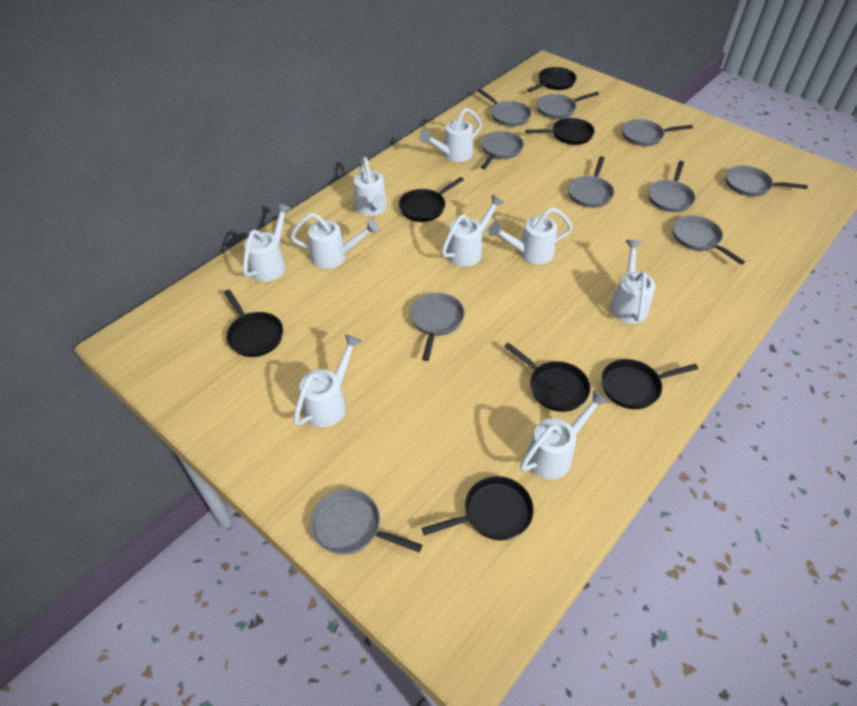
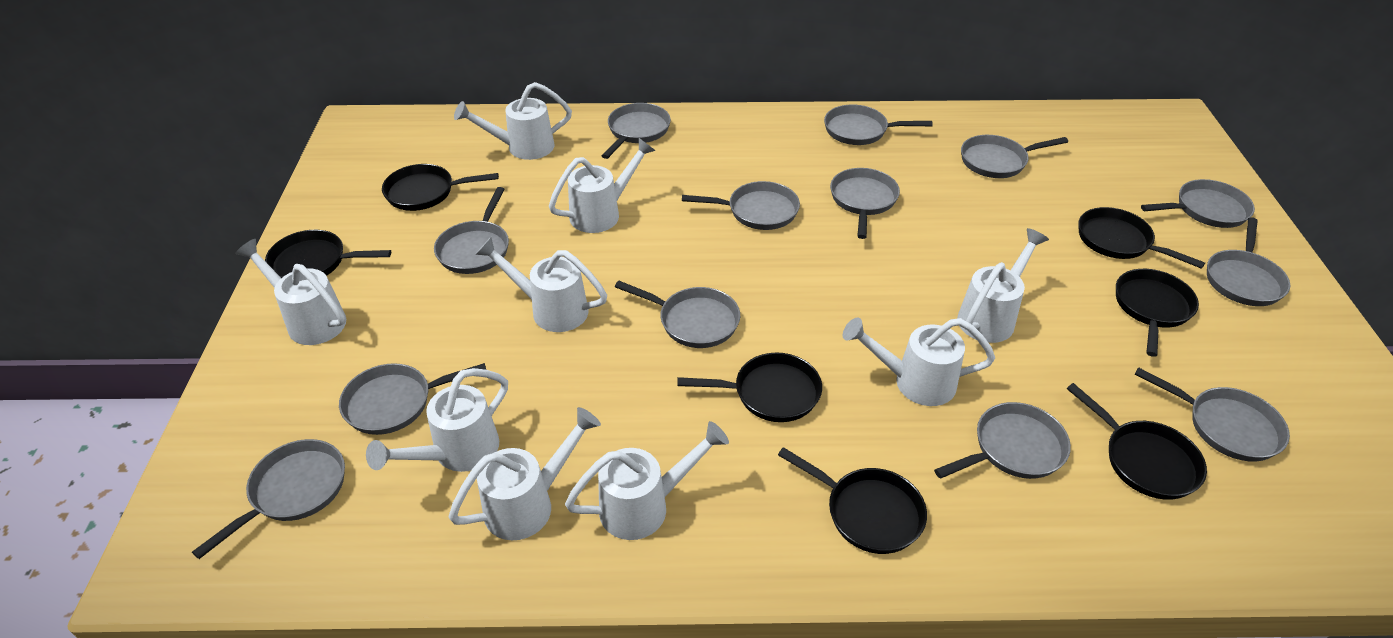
grey pan: [310,489,422,555] [410,293,465,361] [478,89,531,126] [481,131,524,169] [536,92,599,119] [568,156,614,208] [622,119,693,146] [648,161,696,212] [673,215,745,265] [726,166,808,197] = 10 -> [192,439,345,559] [339,363,486,435] [434,187,509,274] [601,103,671,159] [615,281,740,348] [682,181,800,230] [824,105,933,145] [830,168,900,239] [934,402,1071,479] [961,135,1068,178] [1134,367,1290,462] [1141,179,1255,228] [1207,217,1290,306] = 13

